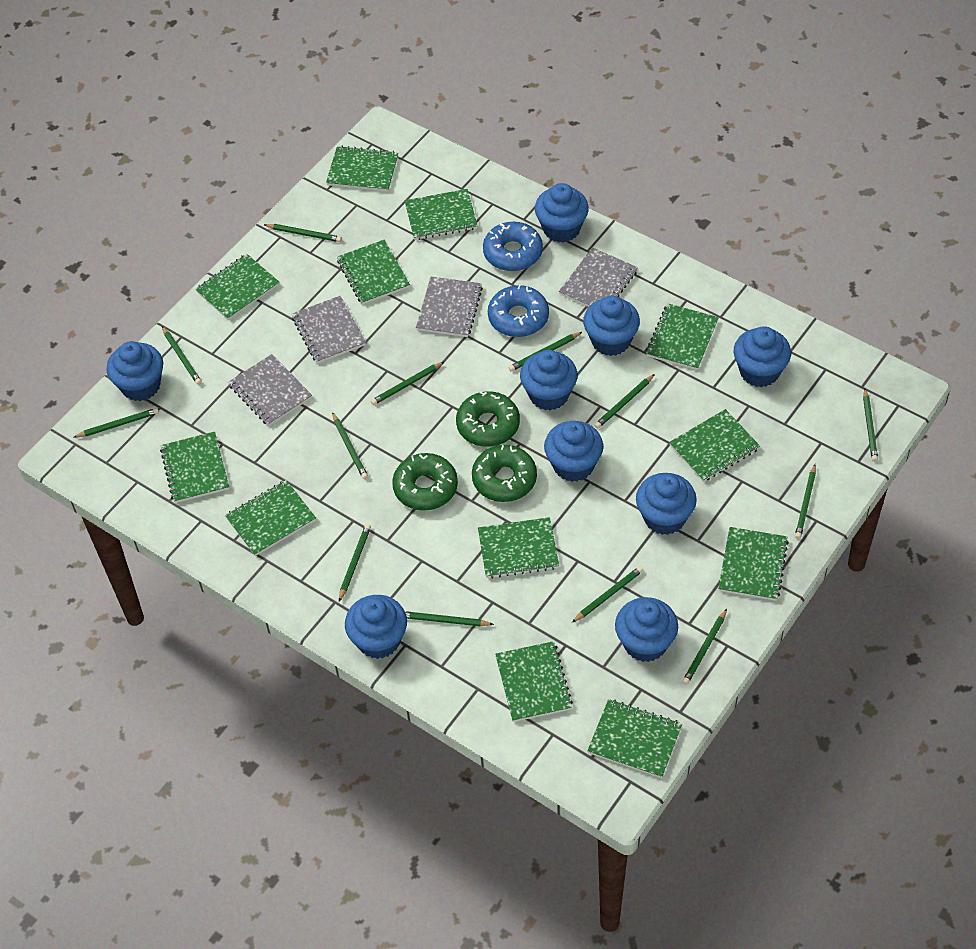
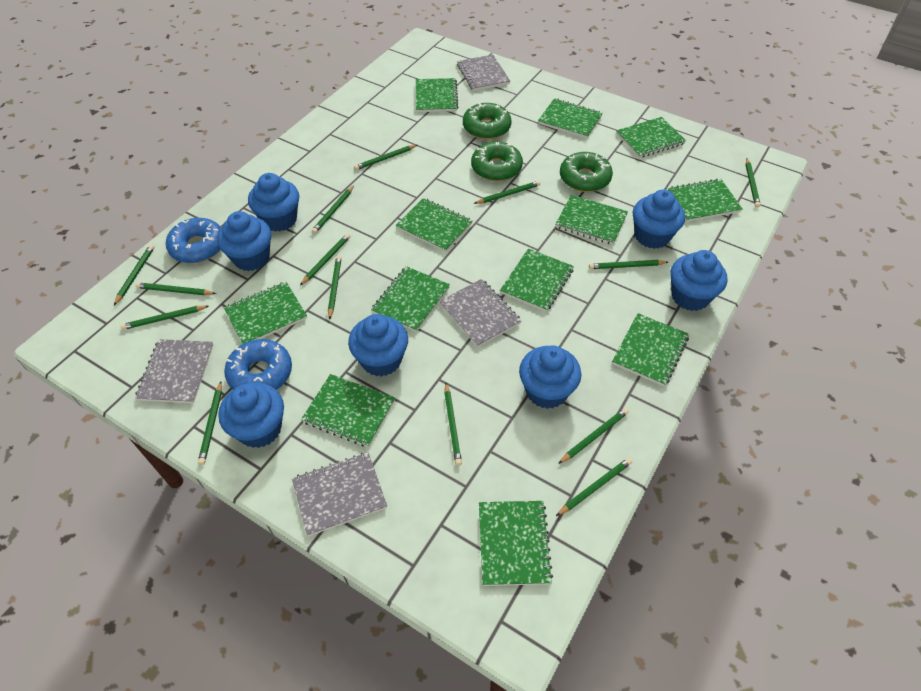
blue cupcake: [107,341,163,401] [345,595,407,659] [520,350,578,410] [535,183,589,243] [544,421,603,482] [583,296,640,356] [615,597,678,662] [636,473,697,535] [734,326,791,387] = 9 -> [217,211,271,271] [219,383,284,448] [248,173,299,232] [348,314,408,377] [519,345,581,409] [633,189,685,249] [670,250,728,311] = 7
green pencil: [74,408,159,437] [162,326,202,385] [264,224,342,242] [332,412,368,479] [339,524,371,602] [371,362,444,405] [405,611,494,626] [509,332,582,371] [572,566,643,622] [594,374,655,429] [682,609,727,685] [795,464,816,539] [863,389,878,462] = 13 -> [114,245,154,305] [120,305,208,330] [135,282,216,295] [198,382,222,465] [300,233,350,285] [312,186,354,234] [328,256,341,320] [354,145,417,170] [444,383,462,466] [474,181,541,204] [556,457,632,516] [558,408,629,464] [589,260,668,269] [746,158,761,208] = 14

